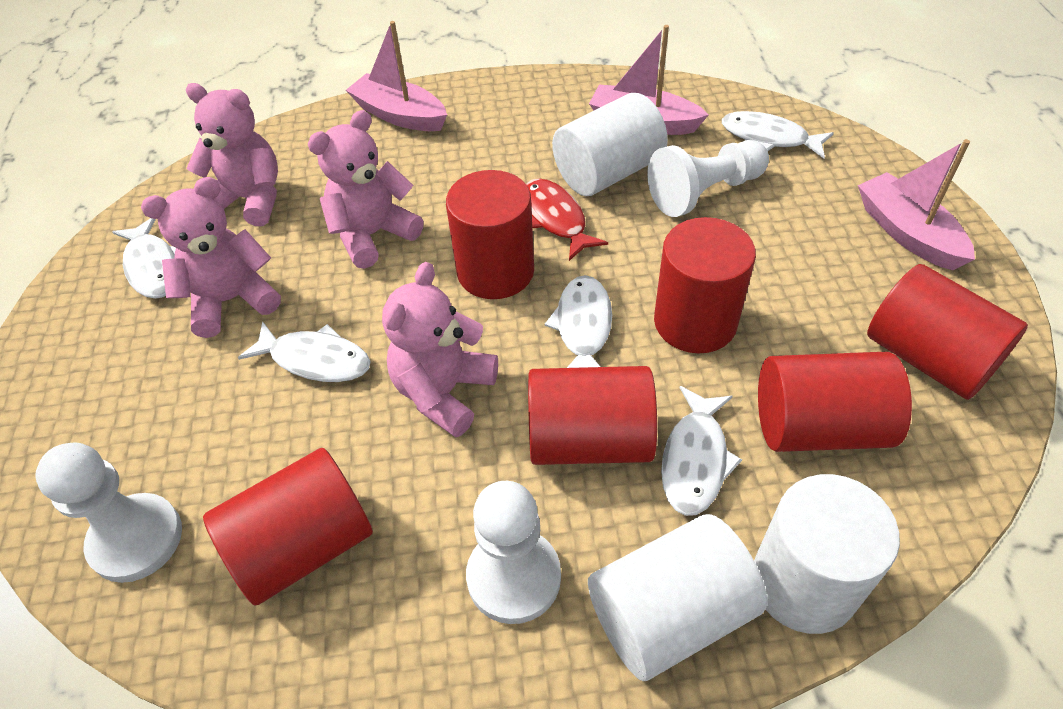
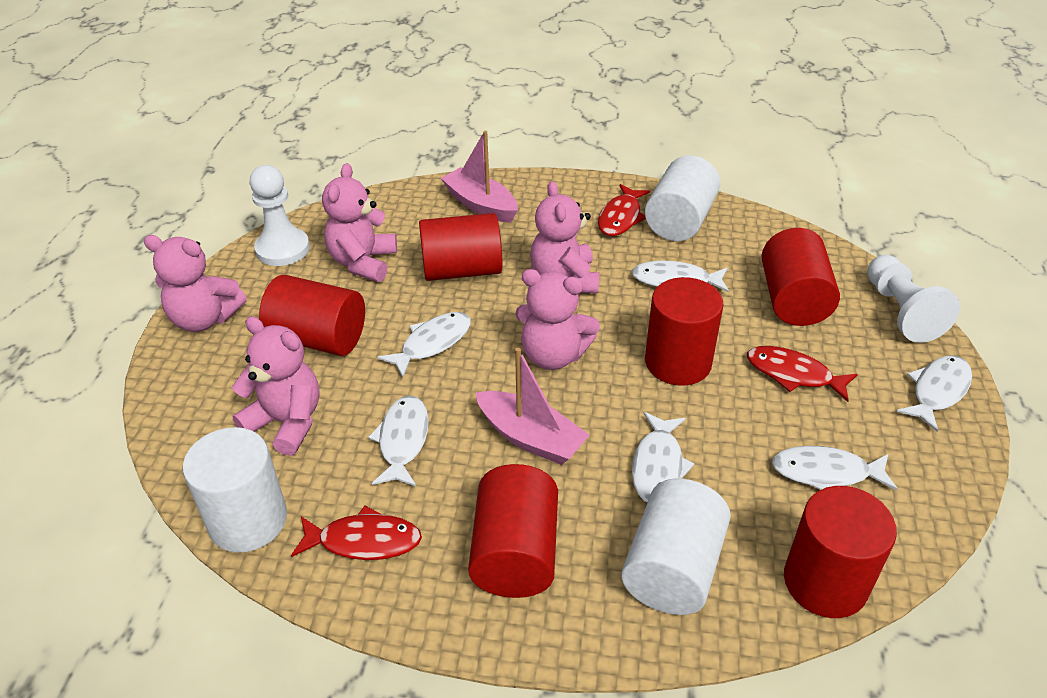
pink boat: [346,21,447,131] [589,25,709,135] [858,139,975,270] = 3 -> [441,131,518,223] [475,348,589,465] = 2
pink teddy bear: [141,177,281,338] [186,83,278,226] [308,110,424,269] [382,262,498,437] = 4 -> [144,235,247,332] [232,316,320,456] [322,163,397,282] [516,269,600,370] [530,181,600,293] = 5
red fish: [526,178,608,261] = 1 -> [291,506,422,560] [598,184,650,236] [747,346,858,402] = 3
white fish: [113,218,176,299] [238,321,371,382] [545,275,612,368] [661,386,742,516] [722,111,834,159] = 5 -> [368,395,429,486] [377,312,471,377] [632,260,729,292] [632,412,694,502] [772,446,897,490] [897,355,972,432] = 6
white pawn: [35,442,182,583] [466,481,561,624] [647,140,769,217] = 3 -> [250,165,310,266] [867,255,960,343] = 2

